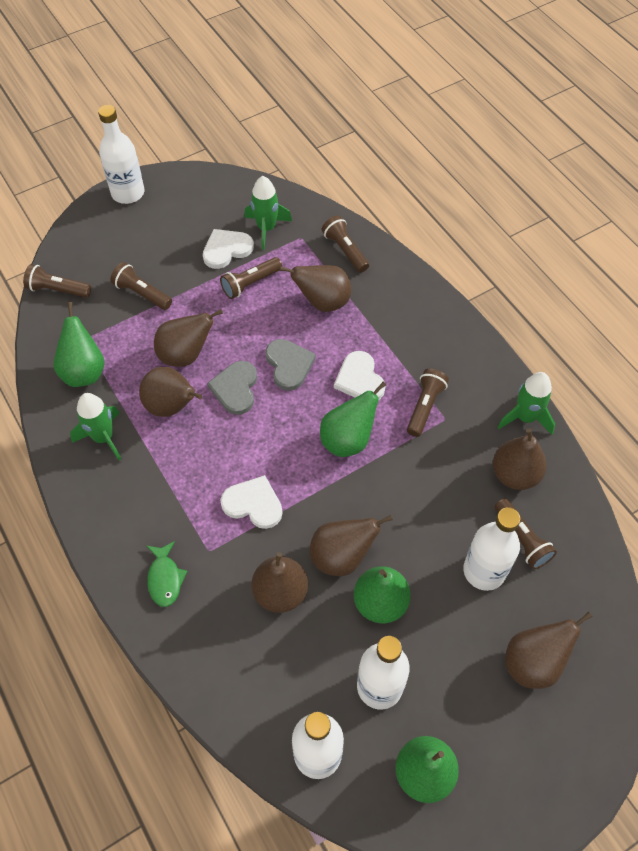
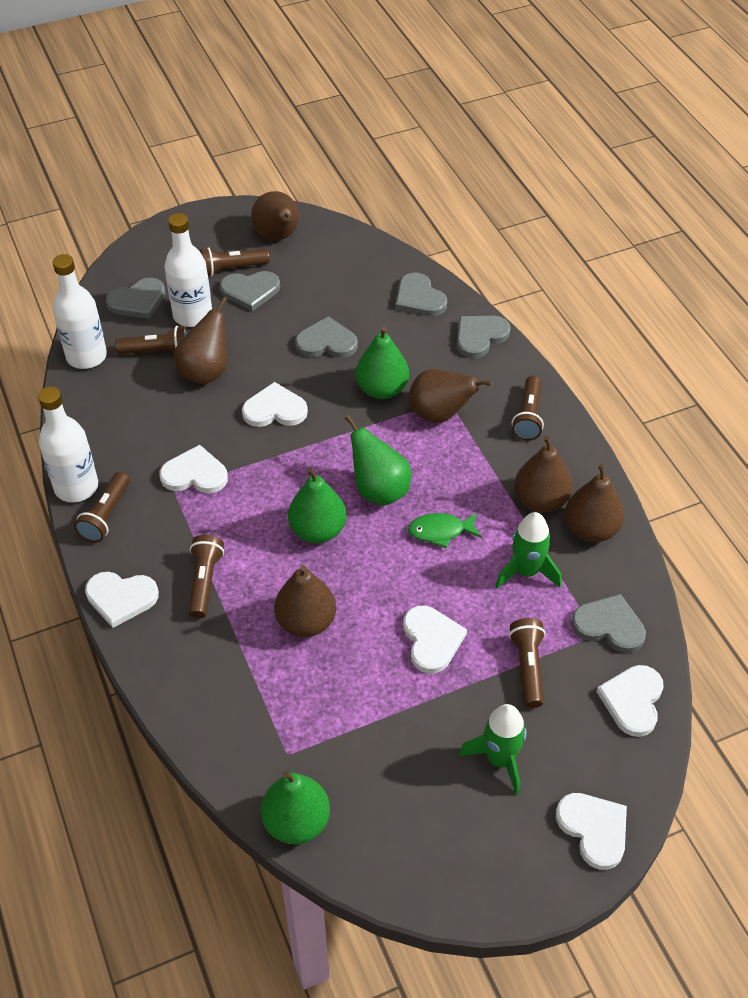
brown pear: [139,367,202,417] [154,309,223,367] [252,553,308,613] [280,265,351,312] [310,515,393,576] [493,428,547,490] [505,612,592,689] = 7 -> [174,296,227,385] [251,191,299,241] [274,565,336,637] [409,369,492,423] [514,436,573,513] [565,464,624,542] = 6
green rocket: [70,393,121,460] [245,176,292,250] [498,372,555,435] = 3 -> [459,704,527,796] [495,512,561,589] = 2
grey heart: [207,361,257,415] [265,339,316,391] = 2 -> [106,278,166,319] [220,271,280,311] [295,316,358,358] [395,273,447,316] [457,316,511,358] [571,594,646,653] = 6
white bottle: [98,105,144,204] [292,712,344,779] [357,636,410,710] [463,507,520,591] = 4 -> [38,386,98,502] [52,254,107,369] [164,213,212,327] = 3
white heart: [203,229,254,269] [220,475,283,529] [334,351,385,400] = 3 -> [85,572,159,628] [160,445,228,494] [242,382,308,427] [403,606,467,674] [556,793,627,870] [596,665,664,737] = 6

